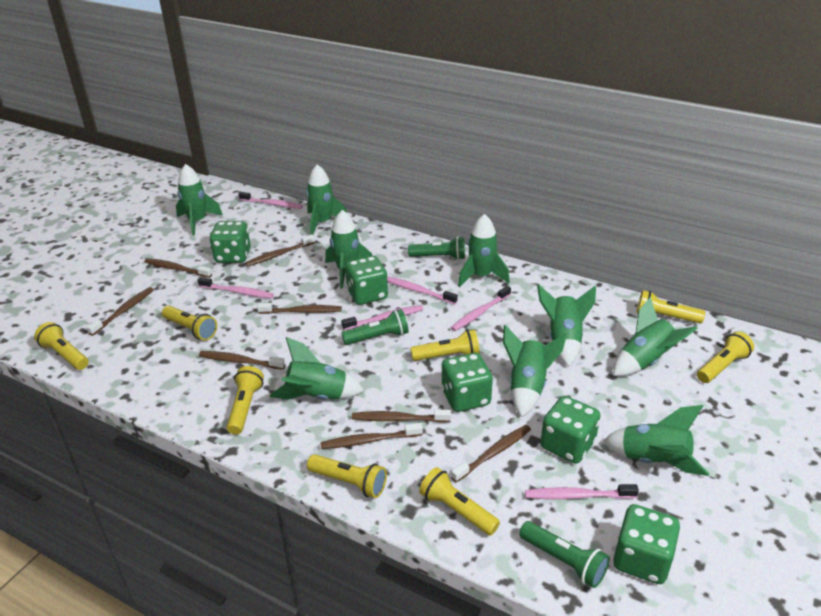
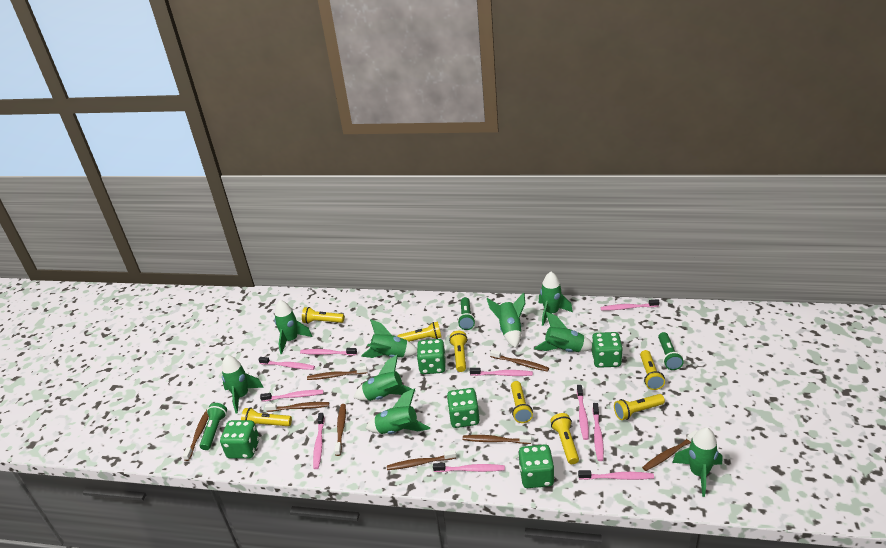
pink toothbrush: [197,277,274,298] [239,192,303,209] [341,305,424,330] [387,277,458,304] [451,286,511,331] [525,484,639,499] = 6 -> [258,357,315,370] [260,390,323,402] [300,348,357,355] [313,413,324,469] [433,463,505,472] [470,368,533,376] [577,385,589,440] [578,470,654,480] [593,403,604,461] [601,299,660,311] = 10

